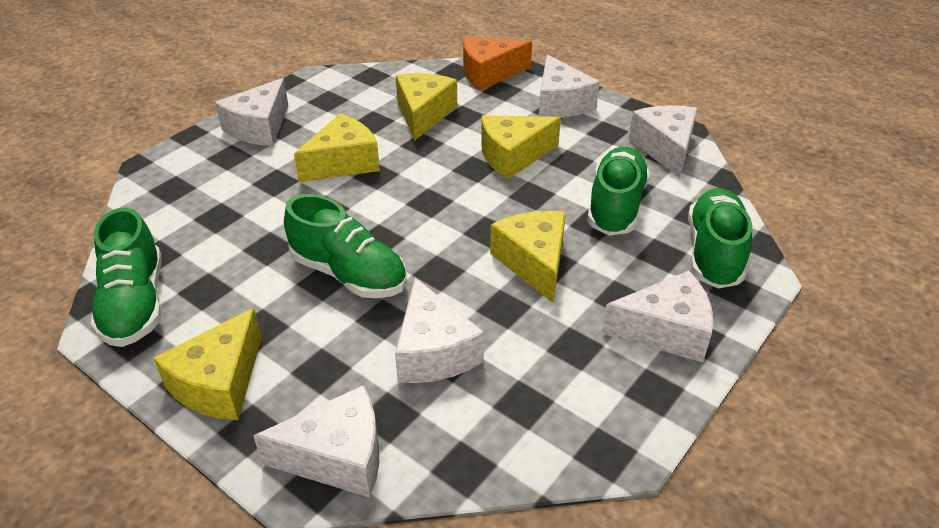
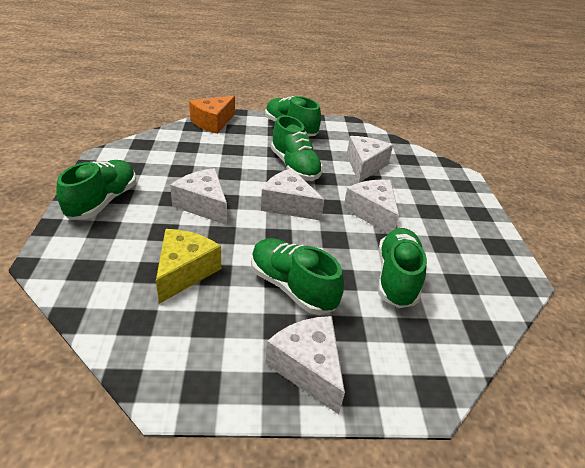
green shoe: [90,208,162,347] [284,194,407,298] [587,147,650,236] [688,188,752,289] = 4 -> [56,160,136,219] [251,238,344,315] [265,96,321,136] [271,115,323,181] [378,228,427,308] = 5
white cheese: [215,78,288,146] [253,385,379,498] [395,278,484,383] [539,54,600,118] [602,271,714,362] [629,105,698,178] = 6 -> [170,168,227,225] [261,168,324,221] [265,316,345,415] [343,180,399,234] [347,136,393,183] = 5
yellow cheese: [154,308,262,420] [294,113,380,182] [396,73,457,141] [481,115,561,179] [490,211,566,303] = 5 -> [156,229,221,304] = 1

